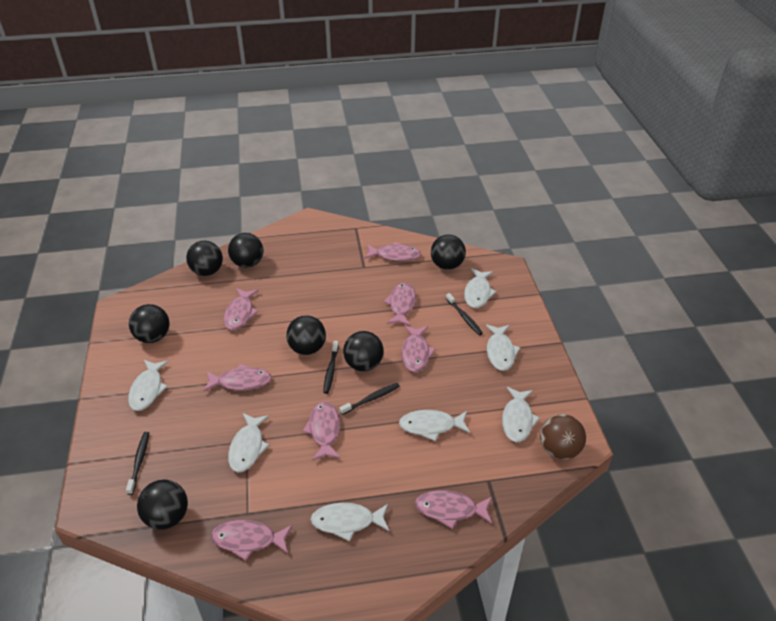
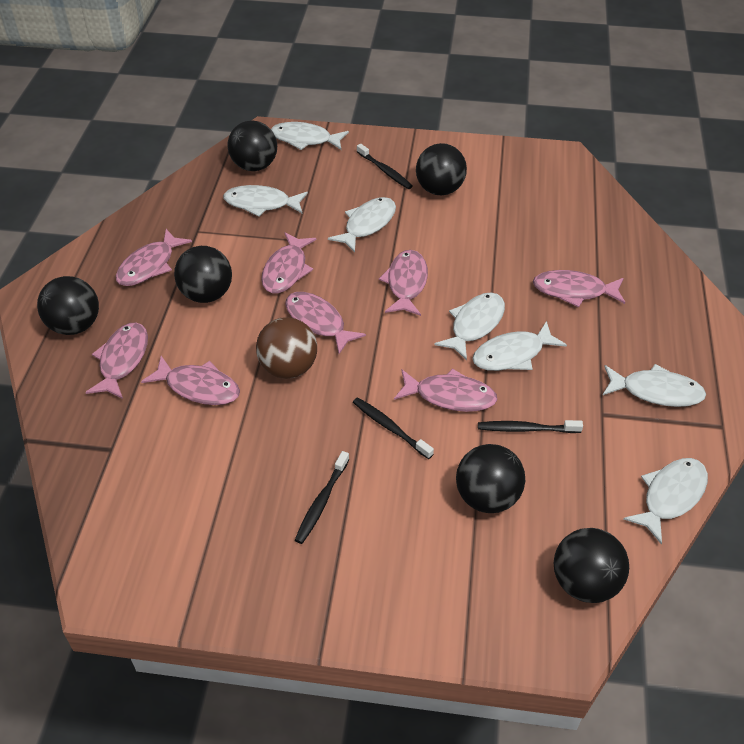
black ball: [129,304,170,343] [137,479,188,530] [186,241,223,276] [228,233,263,268] [286,316,326,355] [343,331,384,371] [431,235,466,270] = 7 -> [37,276,99,335] [174,246,232,303] [228,120,277,171] [416,143,467,195] [456,444,525,513] [554,528,629,603] = 6

